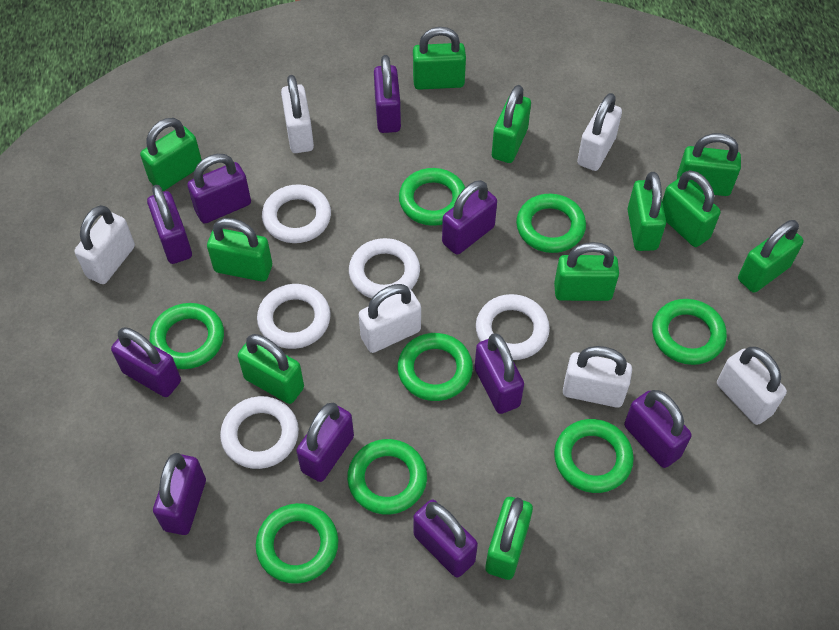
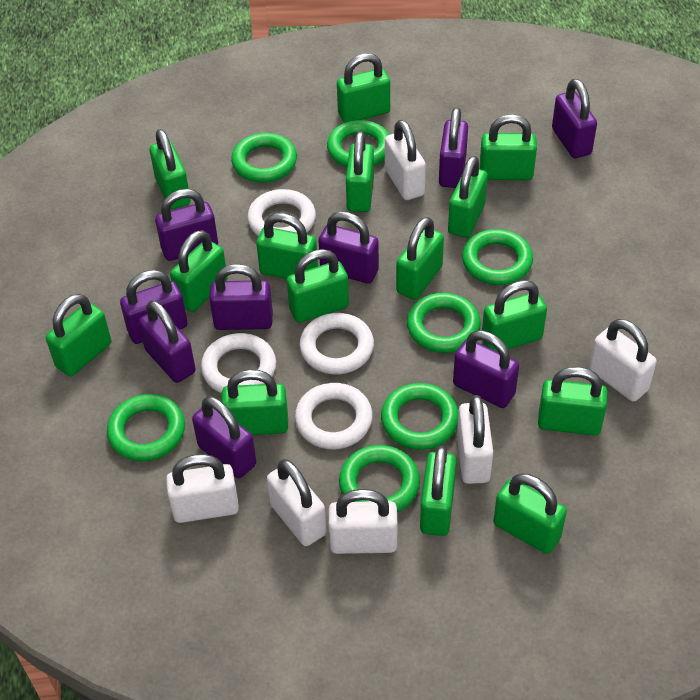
green padlock: [140,118,202,191] [207,218,272,282] [238,334,304,404] [413,27,466,90] [486,497,533,580] [492,85,531,163] [554,242,619,301] [627,172,666,251] [662,170,720,247] [677,133,741,196] [738,220,804,293] = 11 -> [46,294,111,376] [150,129,190,209] [170,230,228,312] [221,369,288,435] [256,213,318,279] [287,249,349,323] [337,53,390,123] [346,131,374,212] [396,217,444,300] [420,446,456,536] [448,156,488,238] [479,114,537,180] [482,280,547,352] [493,473,567,554] [538,367,608,436] = 15
green ring: [150,303,224,369] [256,503,338,584] [347,439,427,515] [398,333,473,401] [399,168,465,226] [516,194,586,253] [554,419,634,493] [652,299,727,365] = 8 -> [107,394,185,461] [231,133,297,182] [327,120,390,167] [339,445,420,513] [381,383,459,450] [407,292,481,353] [462,229,533,285] = 7
purple padlock: [111,327,181,397] [147,185,192,264] [153,453,206,535] [187,154,251,223] [296,402,354,482] [374,55,401,133] [413,499,478,577] [442,180,497,255] [475,333,524,414] [624,390,692,468] = 10 -> [120,270,187,344] [138,300,196,383] [155,189,218,261] [192,396,256,478] [209,264,273,330] [319,211,379,284] [439,107,468,188] [453,330,519,408] [552,79,597,158] = 9
white ring: [220,396,299,469] [257,284,331,349] [262,184,331,243] [349,238,420,298] [476,294,550,360] = 5 -> [201,333,276,393] [247,189,316,236] [295,383,373,449] [299,313,374,374] = 4

